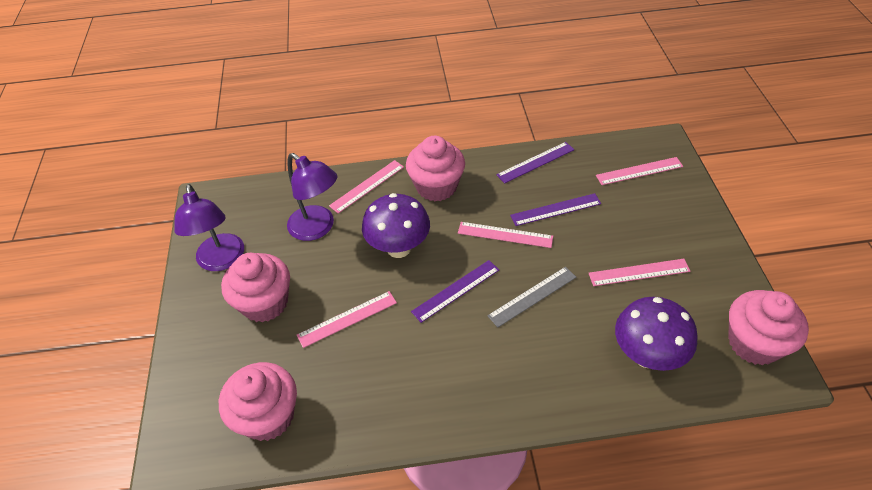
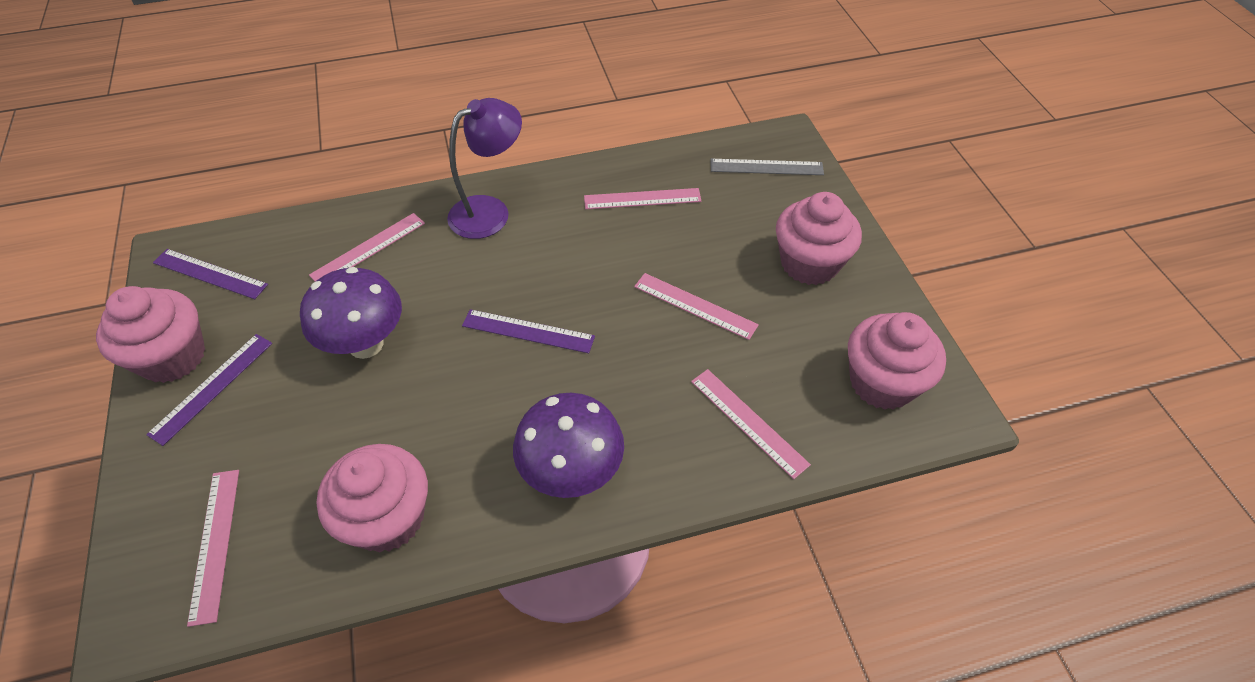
purple lamp: [174,184,244,271] [287,153,338,241] = 2 -> [447,98,522,239] = 1

